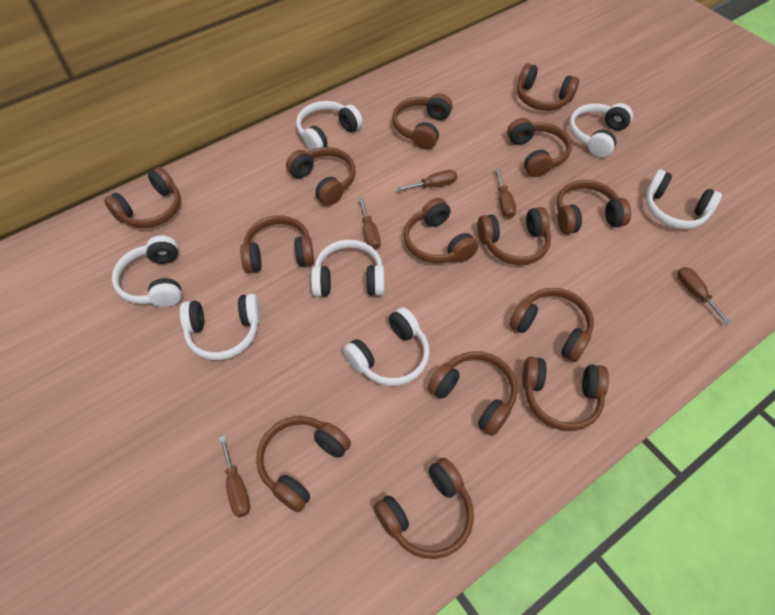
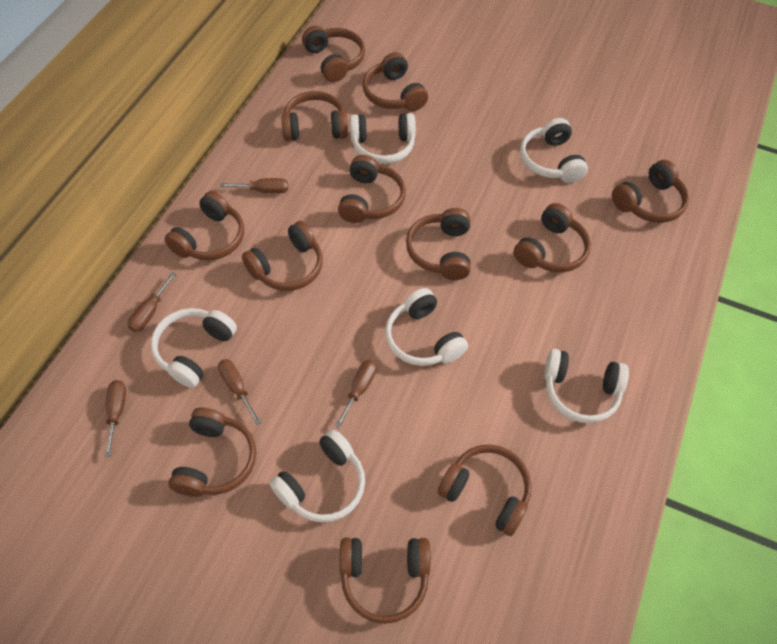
brown headphones: [104,167,181,228] [240,215,314,273] [256,416,351,512] [286,147,356,206] [374,458,474,559] [392,93,453,149] [404,198,478,263] [428,351,518,436] [477,207,551,265] [507,118,572,177] [510,288,594,362] [517,63,579,111] [522,356,609,431] [556,180,631,234] = 14 -> [164,191,244,260] [168,407,256,497] [242,221,323,291] [282,91,348,141] [302,26,365,82] [338,155,406,223] [340,538,431,624] [363,52,428,111] [406,208,471,280] [438,444,532,536] [514,203,591,272] [612,160,689,223] = 12
white headphones: [112,235,181,307] [180,294,260,360] [296,101,363,151] [311,240,385,297] [343,307,430,386] [569,103,633,157] [646,169,722,229] = 7 -> [151,308,237,388] [270,429,365,523] [350,113,416,164] [385,288,468,366] [520,118,588,183] [544,349,629,423] = 6

